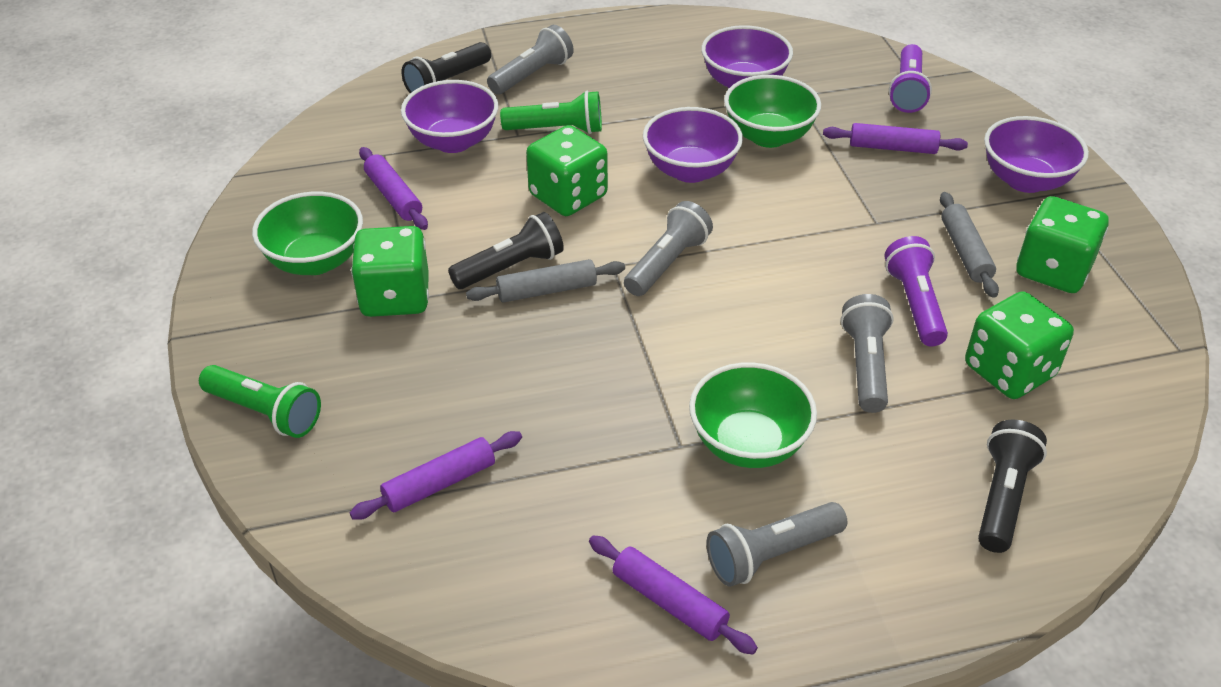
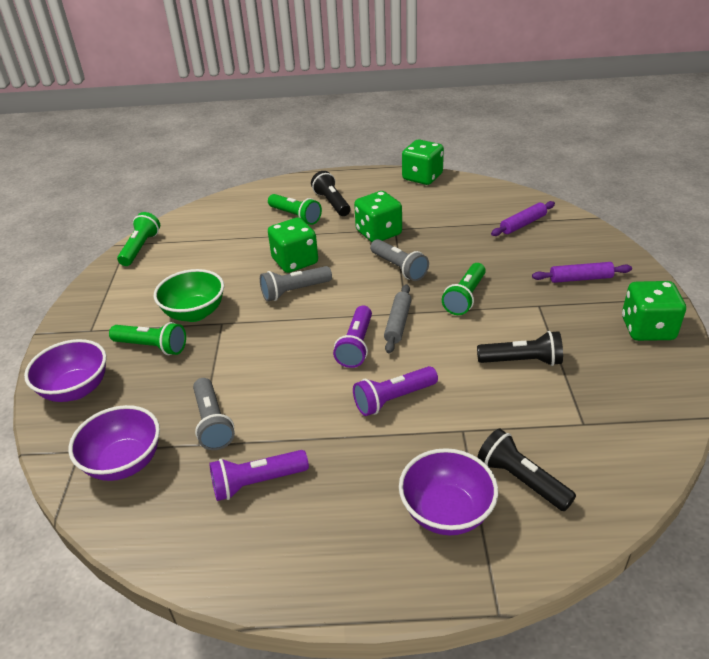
green bowl: [252,192,363,275] [689,362,817,468] [724,75,821,148] = 3 -> [154,269,224,322] = 1
green flashlight: [199,365,321,438] [500,91,602,134] = 2 -> [109,322,186,355] [117,212,160,266] [268,194,322,225] [442,263,486,315] = 4
grey flashlight: [487,25,574,95] [624,201,713,296] [706,502,847,587] [841,294,894,413] = 4 -> [193,378,235,450] [260,266,332,301] [370,239,429,281] = 3
grey rolling pin: [466,259,625,303] [940,192,999,298] = 2 -> [384,284,412,354] = 1
purple bowl: [401,80,498,153] [643,107,743,183] [701,25,793,88] [984,116,1089,193] = 4 -> [24,339,107,402] [68,405,160,481] [399,448,498,535] = 3
purple flashlight: [884,236,948,346] [889,44,932,113] = 2 -> [209,450,309,501] [333,306,372,368] [353,366,438,416] = 3
purple rolling pin: [350,431,522,520] [359,147,428,230] [589,535,758,655] [823,123,968,154] = 4 -> [491,201,555,236] [532,262,632,283] = 2

